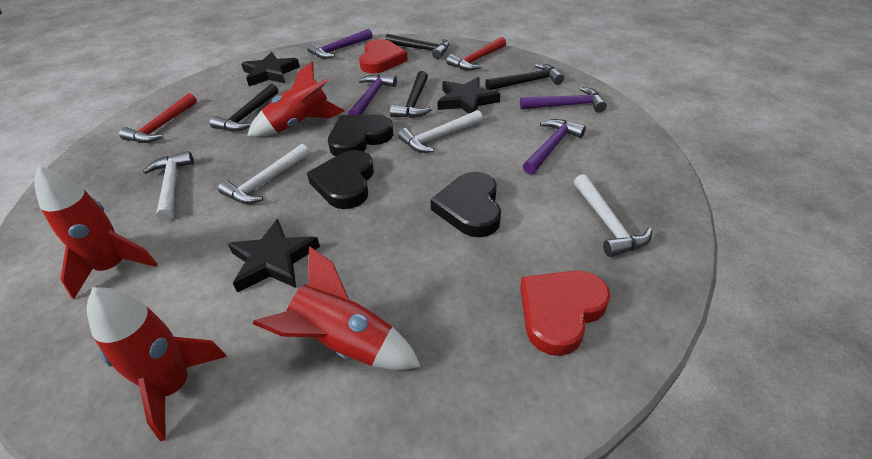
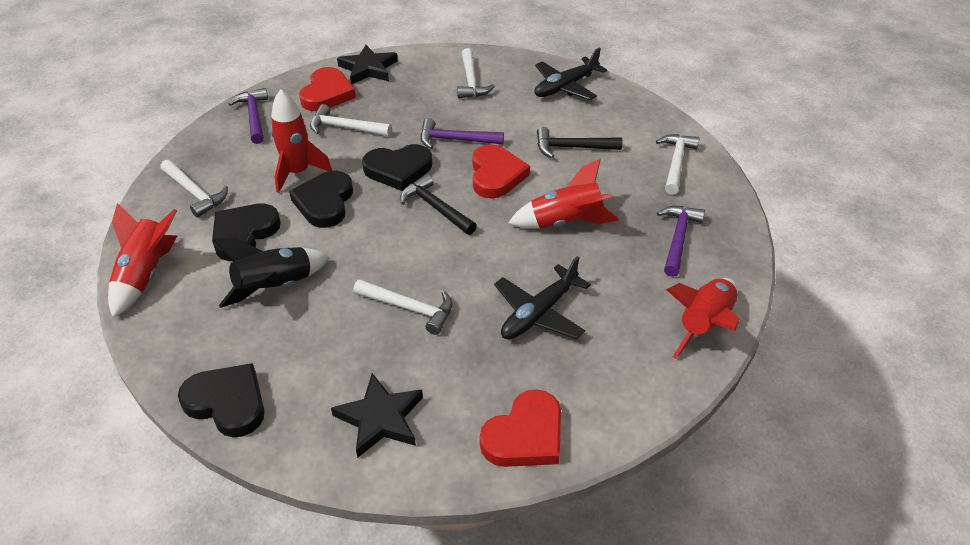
black hammer: [210,84,278,131] [385,34,449,59] [390,71,432,118] [485,64,564,90] = 4 -> [400,174,477,235] [537,127,622,158] = 2
black heart: [307,150,374,209] [328,115,394,156] [430,172,501,237] = 3 -> [178,363,265,437] [212,203,281,261] [289,171,353,228] [362,144,432,191] = 4
black plane: none = 0 -> [494,256,591,339] [534,47,607,100] = 2
black rocket: none = 0 -> [212,238,330,308] = 1
black star: [228,219,320,292] [241,52,300,86] [437,77,500,114] = 3 -> [331,373,423,458] [337,45,398,85] = 2
purple hammer: [307,29,373,59] [348,74,397,115] [520,87,607,113] [523,119,586,175] = 4 -> [228,88,268,144] [421,118,504,149] [657,206,705,277] = 3
red hammer: [119,93,197,143] [447,37,506,70] = 2 -> none = 0
red heart: [359,39,408,74] [520,270,610,356] = 2 -> [299,67,356,111] [472,144,530,198] [480,389,561,467] = 3
white hammer: [143,151,194,221] [218,144,310,204] [398,110,483,153] [574,174,652,257] = 4 -> [160,160,228,218] [310,104,392,136] [353,279,453,335] [457,48,495,99] [656,134,699,194] = 5

